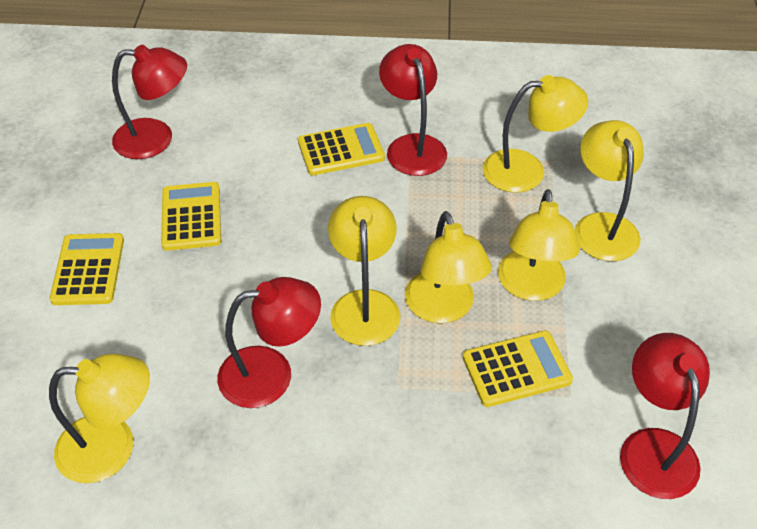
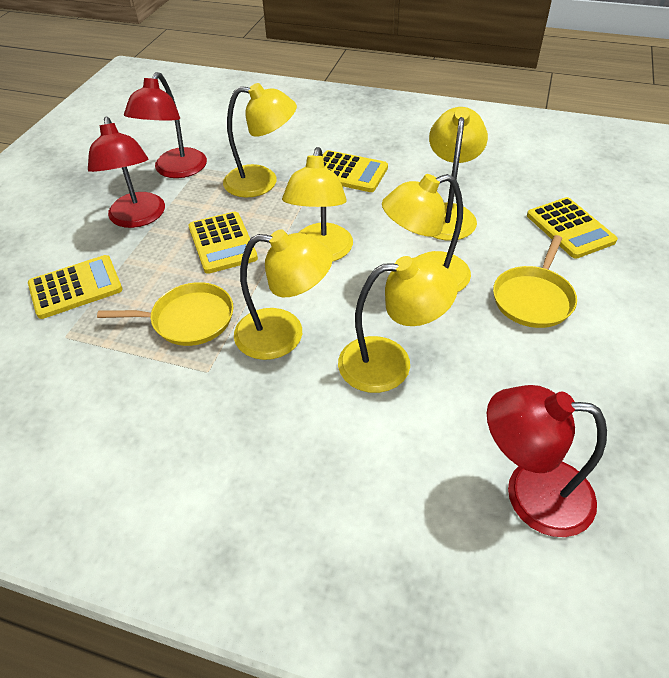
red lamp: [112,45,187,159] [218,277,321,408] [379,44,447,176] [620,333,710,499] = 4 -> [88,117,165,228] [124,72,207,178] [487,385,607,537] = 3
yellow pan: none = 0 -> [97,282,233,346] [493,235,577,328] = 2

